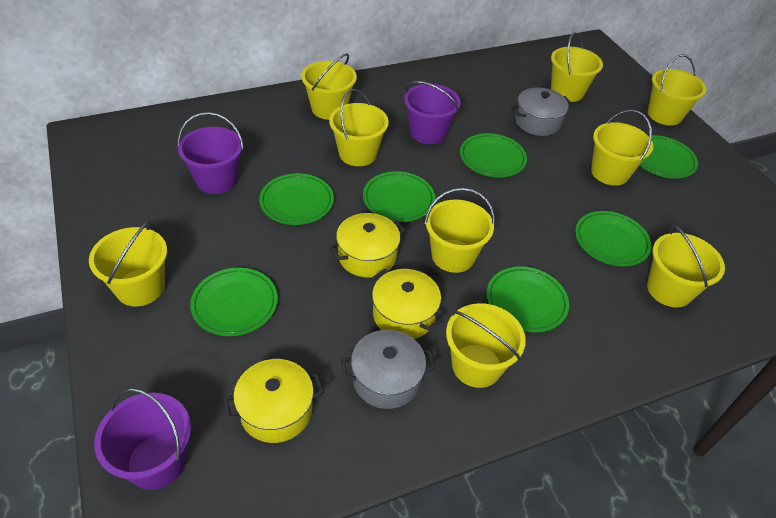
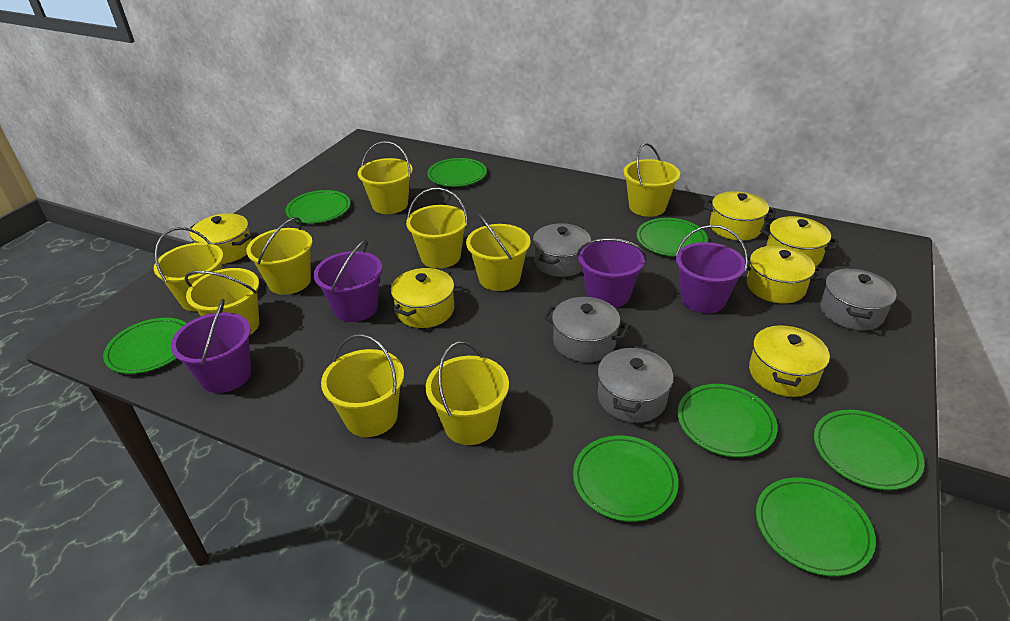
green plate: [190,268,278,336] [259,173,334,225] [363,171,435,222] [460,133,527,178] [487,266,569,332] [575,211,651,267] [640,135,698,179] = 7 -> [103,318,187,374] [285,190,350,223] [427,158,487,187] [573,436,678,522] [637,218,708,257] [677,384,777,457] [756,477,876,576] [814,410,924,490] = 8
grey pot: [341,330,436,409] [511,87,573,136] = 2 -> [533,223,591,277] [543,297,629,362] [598,346,673,423] [820,268,896,330] = 4
purple bucket: [94,388,191,490] [178,112,244,194] [404,81,461,144] = 3 -> [171,299,251,393] [314,240,382,322] [577,238,647,308] [676,225,748,313] = 4
yellow pot: [223,359,324,443] [329,213,406,277] [371,269,443,339] = 3 -> [190,213,252,264] [391,267,454,328] [704,191,776,241] [743,246,822,303] [749,324,830,397] [760,216,838,267] = 6

